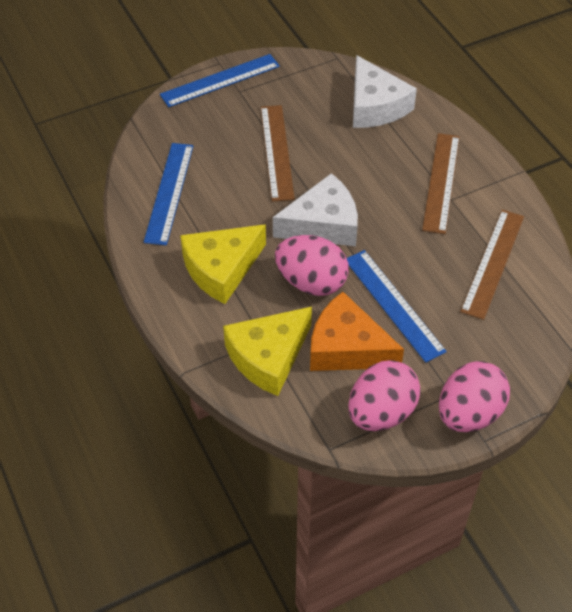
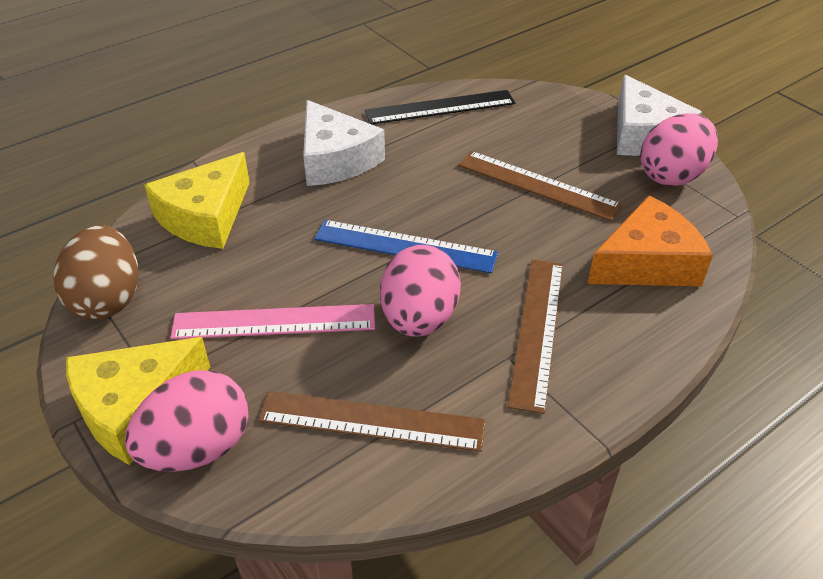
black ruler: none = 0 -> [365,90,515,124] = 1
blue ruler: [144,143,194,246] [160,54,280,107] [347,250,447,363] = 3 -> [314,220,498,273] = 1
brown egg: none = 0 -> [54,225,139,320] = 1
pink ruler: none = 0 -> [170,304,375,339] = 1

